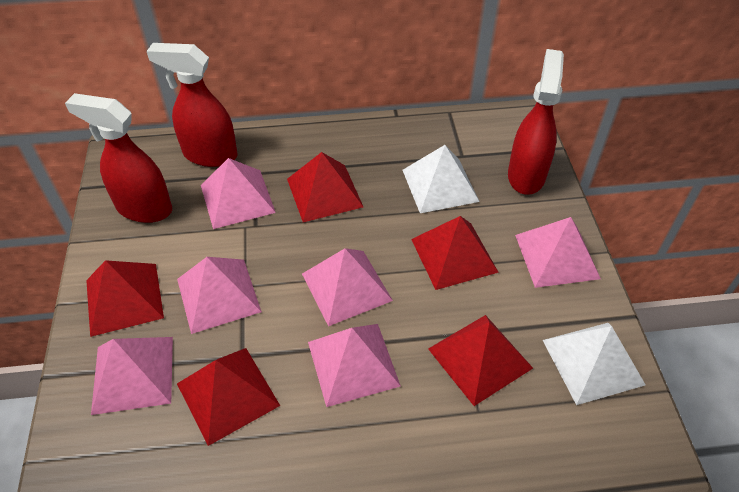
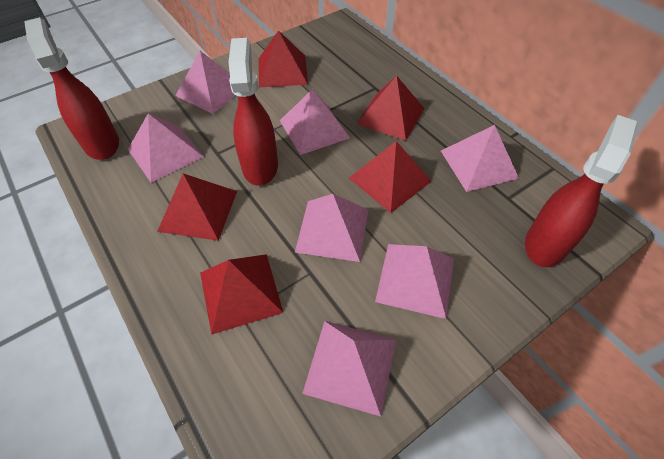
pink pyramid: [91,337,173,415] [177,257,262,334] [201,158,276,229] [302,248,393,326] [308,324,401,407] [515,217,601,288] = 6 -> [128,113,204,183] [175,51,235,114] [280,89,350,155] [295,194,368,262] [302,321,396,417] [375,244,454,319] [441,125,519,192] = 7
white pyramid: [403,145,480,213] [543,323,646,405] = 2 -> none = 0

